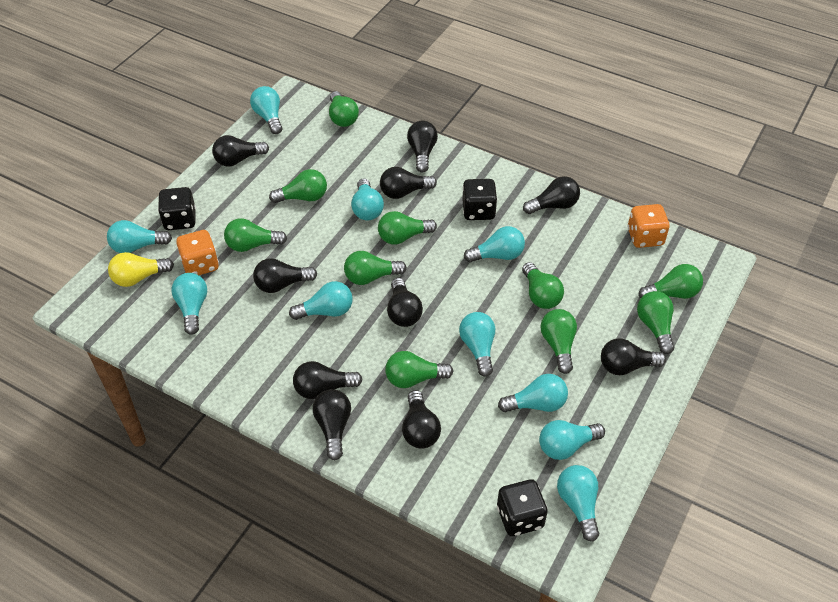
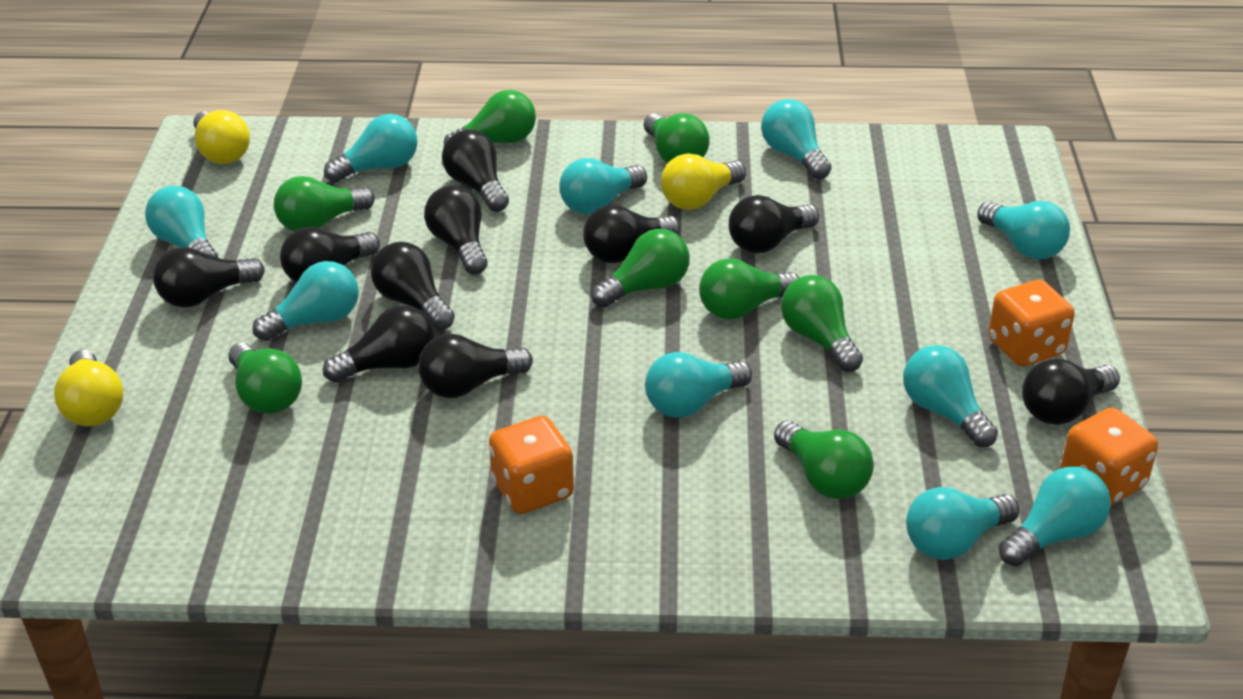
black dice: [158,187,196,230] [463,179,497,220] [497,479,548,536] = 3 -> none = 0
green light bulb: [224,218,287,252] [269,169,327,203] [329,91,359,127] [344,251,407,285] [378,211,437,244] [385,351,453,388] [522,262,564,309] [541,309,577,374] [637,291,675,354] [638,264,703,299] = 10 -> [229,343,302,414] [274,176,375,232] [444,90,536,145] [591,229,690,308] [644,113,710,163] [699,259,799,320] [774,421,874,499] [781,275,863,372] = 8
orange dice: [176,230,219,275] [628,204,670,248] = 2 -> [489,416,574,514] [988,280,1075,367] [1060,408,1158,506] = 3
yellow light bulb: [108,252,174,287] = 1 -> [54,350,123,426] [193,110,250,164] [661,153,746,210] = 3

